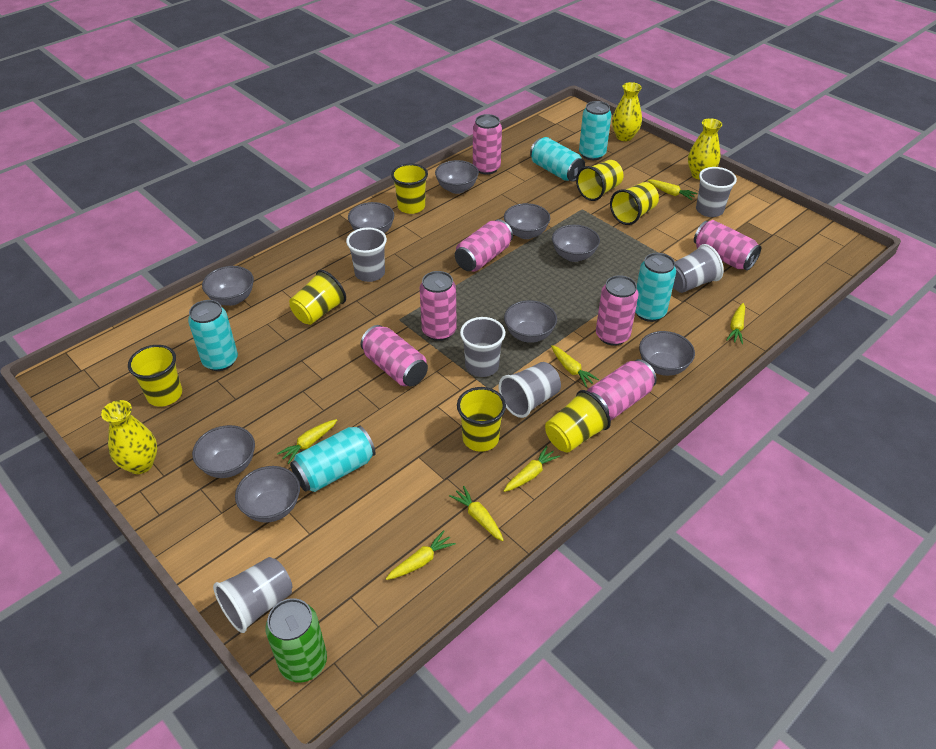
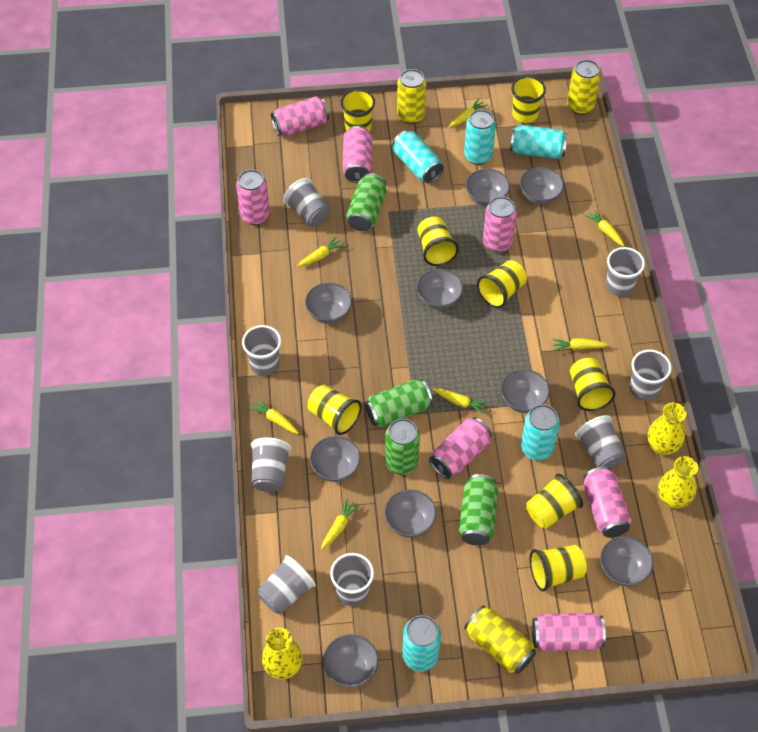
green can: [265,598,327,683] = 1 -> [346,173,386,231] [365,379,433,427] [385,419,420,475] [459,474,498,546] = 4
grey cup: [213,557,292,633] [346,227,387,282] [460,317,505,377] [499,362,561,418] [673,244,724,293] [696,167,737,217] = 6 -> [242,325,281,376] [251,437,291,492] [257,555,316,614] [283,178,330,226] [330,553,374,606] [575,415,626,468] [606,247,645,297] [630,350,672,400] = 8
yellow can: none = 0 -> [397,69,426,124] [464,605,536,674] [567,60,601,115] = 3
yellow cup: [128,345,182,407] [289,270,346,325] [391,164,428,214] [457,387,506,452] [545,390,611,453] [576,160,623,201] [610,182,659,225] = 7 -> [308,385,362,435] [340,89,375,132] [417,217,459,266] [477,260,527,308] [511,76,546,123] [526,474,583,529] [530,545,587,591] [570,358,616,411] = 8

